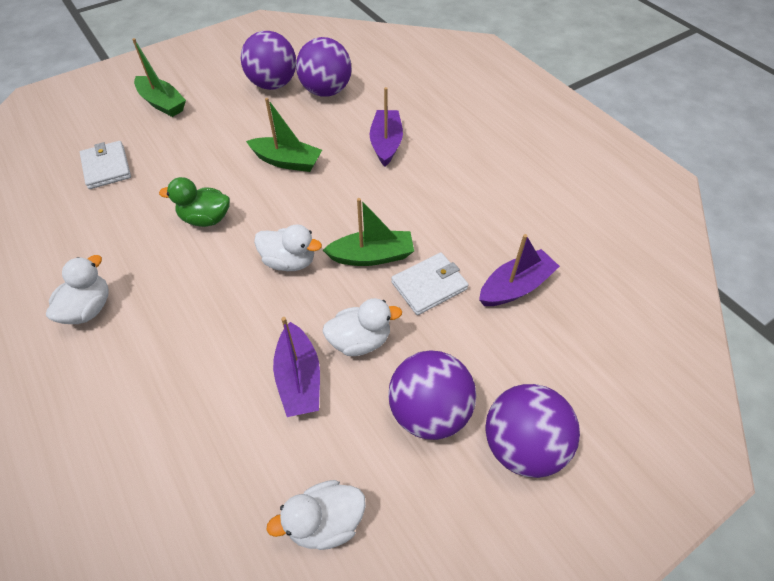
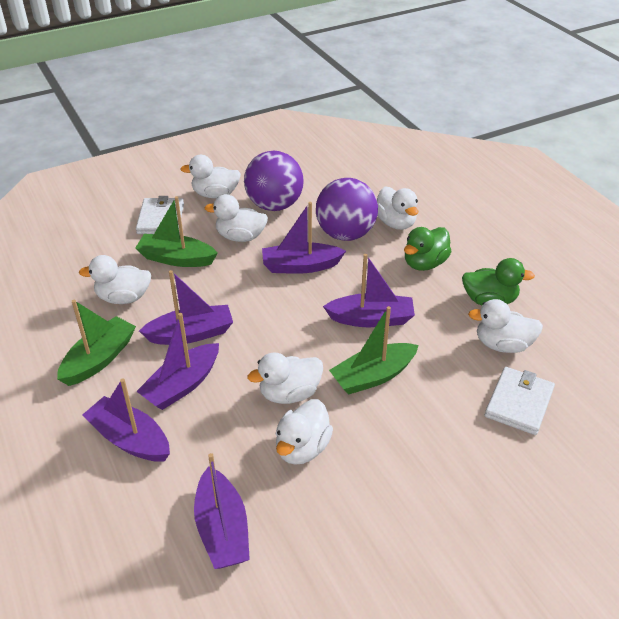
green duck: [159,177,230,227] = 1 -> [404,227,452,271] [462,258,535,306] = 2
purple ball: [241,31,296,90] [296,37,352,97] [388,350,476,440] [485,384,580,478] = 4 -> [244,151,304,211] [316,178,378,241] = 2
purple boat: [273,317,320,417] [370,87,403,167] [479,234,560,306] = 3 -> [82,378,170,462] [136,313,219,410] [139,270,233,345] [194,453,250,569] [262,202,346,274] [323,254,415,327] = 6
white duck: [46,255,109,324] [254,224,322,271] [267,480,366,550] [322,298,402,356] = 4 -> [79,255,151,304] [180,155,241,198] [204,194,268,242] [247,353,323,404] [276,399,333,465] [377,187,418,230] [468,299,543,353] = 7

